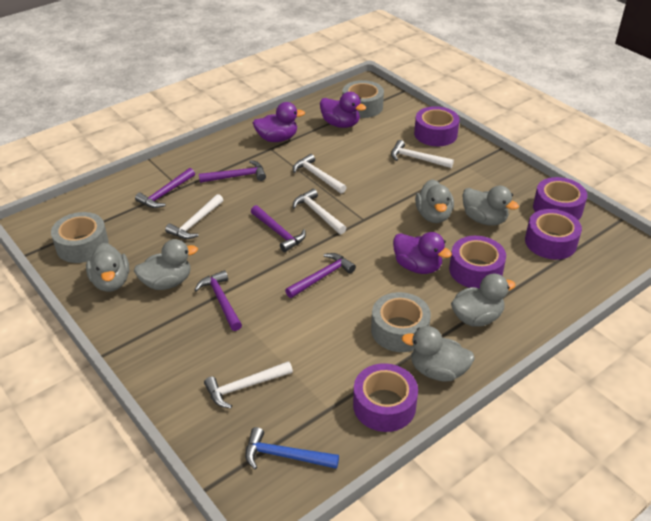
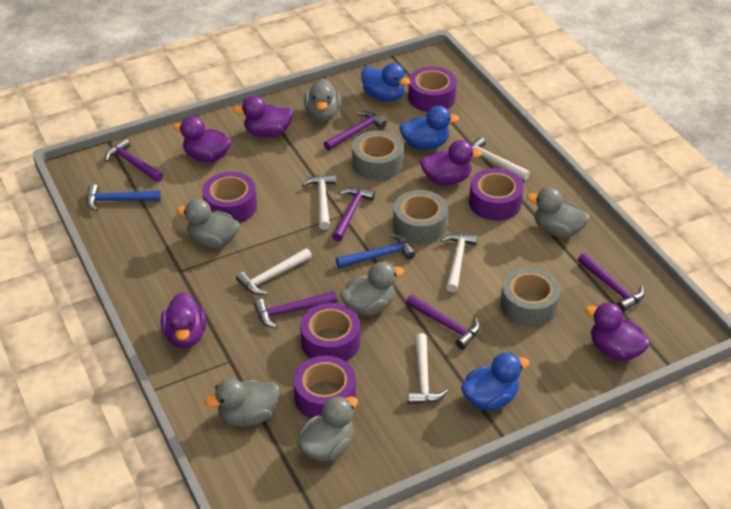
blue duck: none = 0 -> [361,63,410,102] [399,106,459,150] [461,352,530,411] = 3
blue hammer: [245,427,339,470] = 1 -> [86,184,161,211] [336,233,415,269] = 2
purple duck: [253,102,305,142] [320,92,366,128] [393,232,452,274] = 3 -> [161,292,206,348] [173,116,231,163] [233,95,293,138] [420,140,482,185] [585,303,650,361] = 5
purple hammer: [135,168,195,208] [195,270,242,331] [199,160,266,183] [251,205,306,252] [285,253,356,298] = 5 -> [105,138,163,182] [254,291,337,328] [324,111,387,151] [332,187,375,241] [406,294,480,349] [578,253,645,312] = 6

